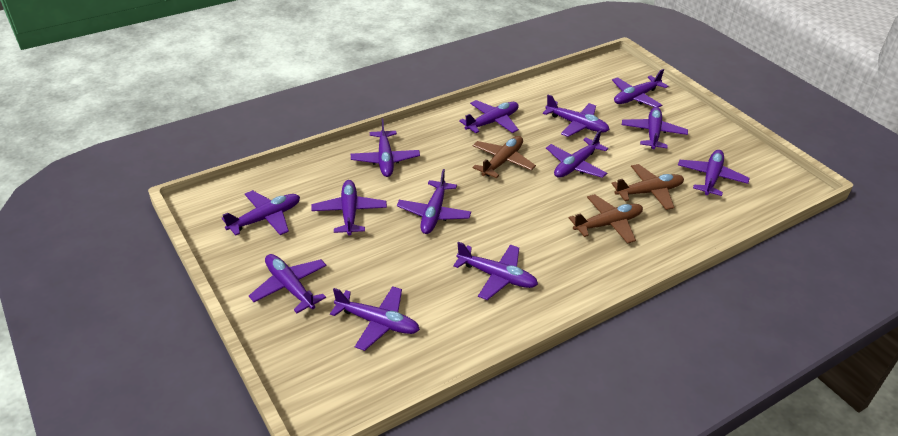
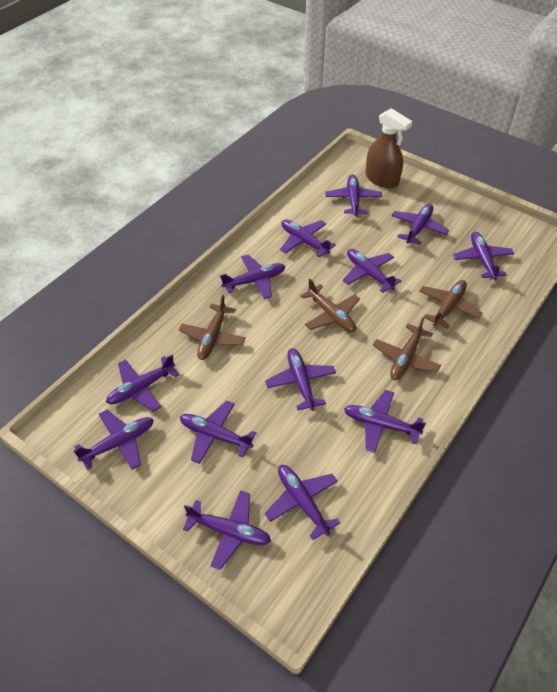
brown plane: [473,136,536,178] [569,194,643,244] [611,164,684,210] = 3 -> [179,295,246,360] [300,279,360,332] [373,317,441,380] [419,280,482,329] = 4
brown spray bottle: none = 0 -> [365,108,412,188] = 1

